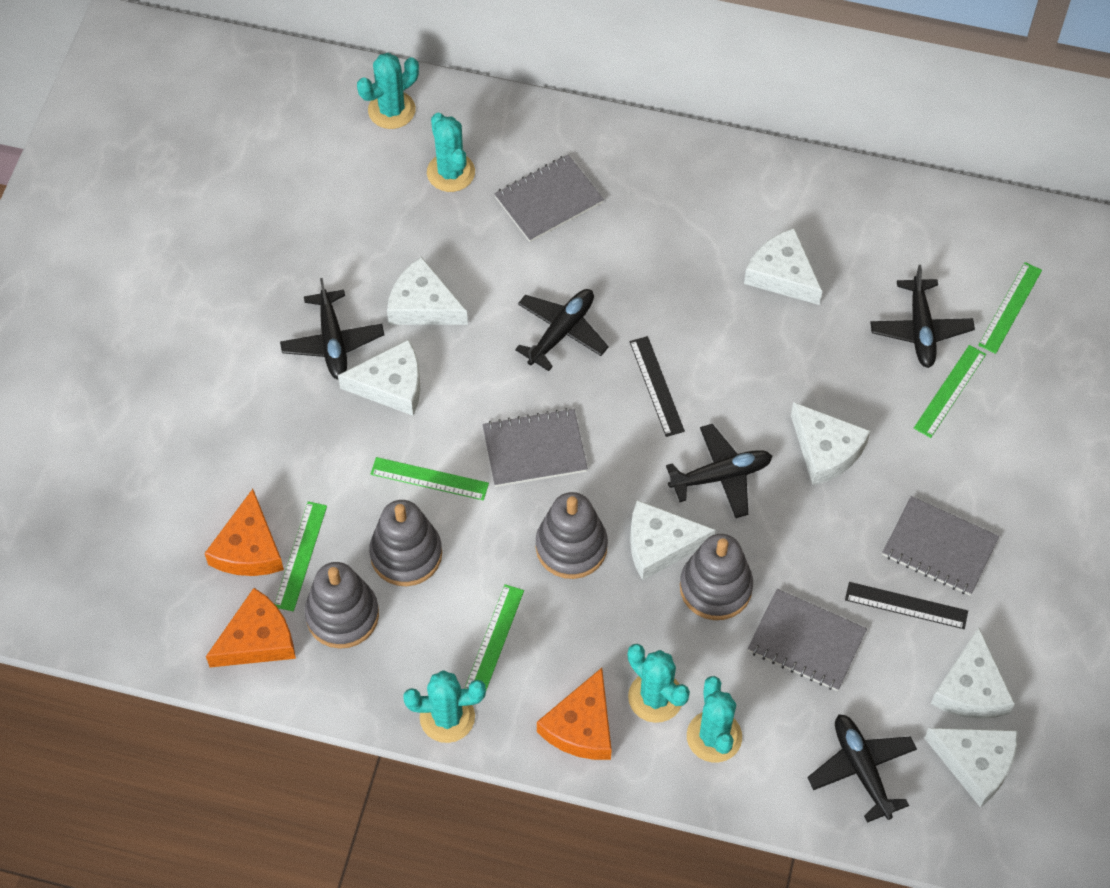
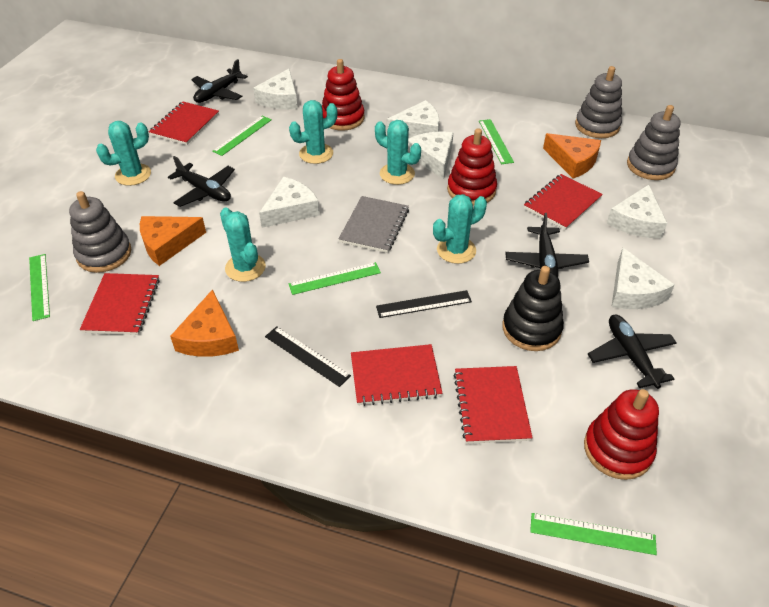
black plane: [280,278,384,379] [515,289,609,371] [666,424,772,518] [807,714,917,823] [870,265,975,368] = 5 -> [168,156,235,207] [191,59,248,103] [505,213,589,277] [588,315,677,389] = 4
black stacking toy: none = 0 -> [502,266,564,351] = 1
grey notebook: [482,408,588,487] [494,155,604,242] [748,589,867,691] [882,496,999,595] = 4 -> [338,196,409,253] = 1
grey stacking toy: [305,562,379,649] [369,500,442,586] [536,492,608,579] [680,534,753,620] = 4 -> [69,191,131,273] [575,66,622,138] [627,105,680,180] = 3
red notebook: none = 0 -> [80,273,160,335] [149,102,219,145] [351,344,442,406] [453,366,533,444] [524,174,603,230] = 5
red stacking toy: none = 0 -> [322,59,365,131] [447,128,497,206] [584,389,659,480] = 3
white cheese: [338,339,420,416] [387,257,468,325] [630,500,715,580] [744,228,822,305] [791,402,870,485] [925,728,1018,808] [931,627,1015,718] = 7 -> [253,69,298,109] [259,177,320,228] [387,100,440,137] [408,131,453,179] [607,185,667,238] [611,248,675,309] = 6

